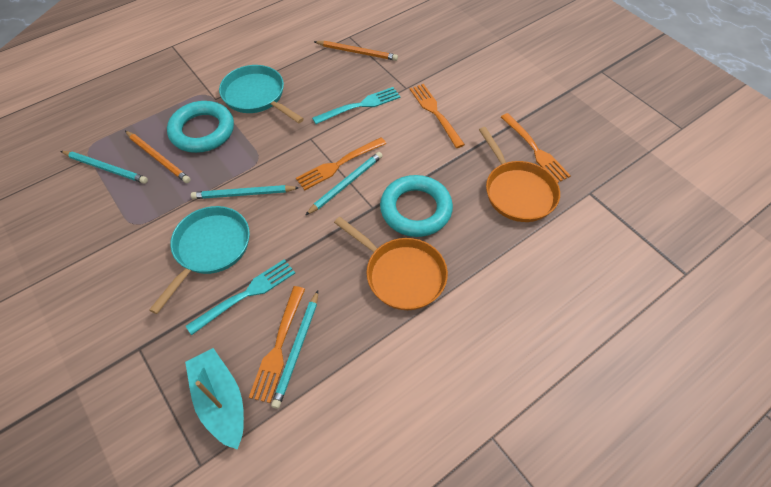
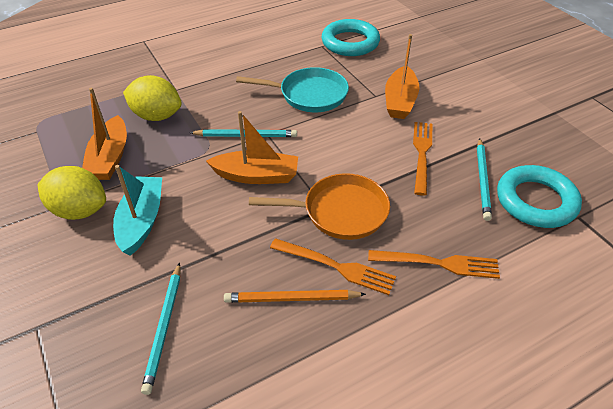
orange boat: none = 0 -> [82,88,127,180] [206,111,298,184] [385,34,419,119] = 3
orange fork: [249,286,305,403] [296,137,386,190] [410,84,465,148] [501,113,571,183] = 4 -> [270,238,396,295] [368,250,500,279] [413,122,433,196] = 3
orange pan: [334,217,448,310] [479,127,560,222] = 2 -> [249,173,390,240] = 1
orange pencil: [125,131,191,183] [314,41,398,61] = 2 -> [224,290,366,303] = 1
turquoise fork: [186,259,295,335] [312,87,401,124] = 2 -> none = 0
turquoise pan: [149,206,250,314] [219,65,304,124] = 2 -> [236,67,349,112] = 1
turquoise pencil: [61,151,148,184] [191,185,299,199] [271,291,318,409] [306,152,383,215] = 4 -> [141,262,180,395] [190,129,297,137] [477,138,492,221] = 3
yellow lemon: none = 0 -> [38,166,106,220] [123,75,182,121] = 2

